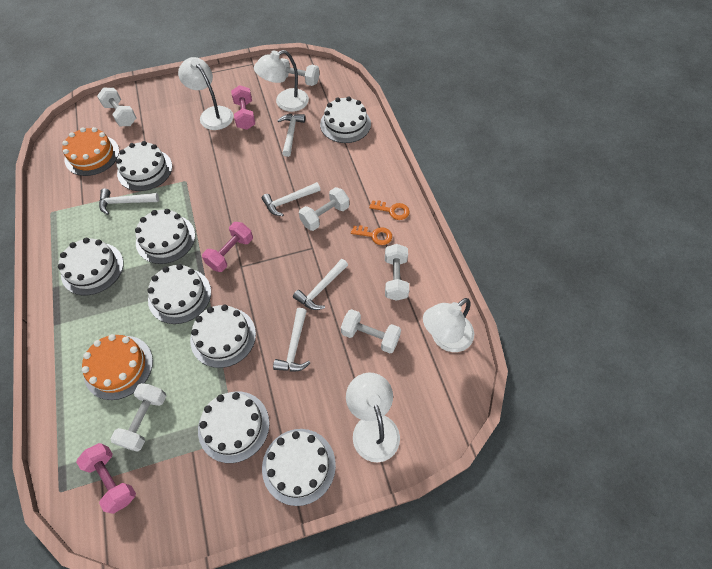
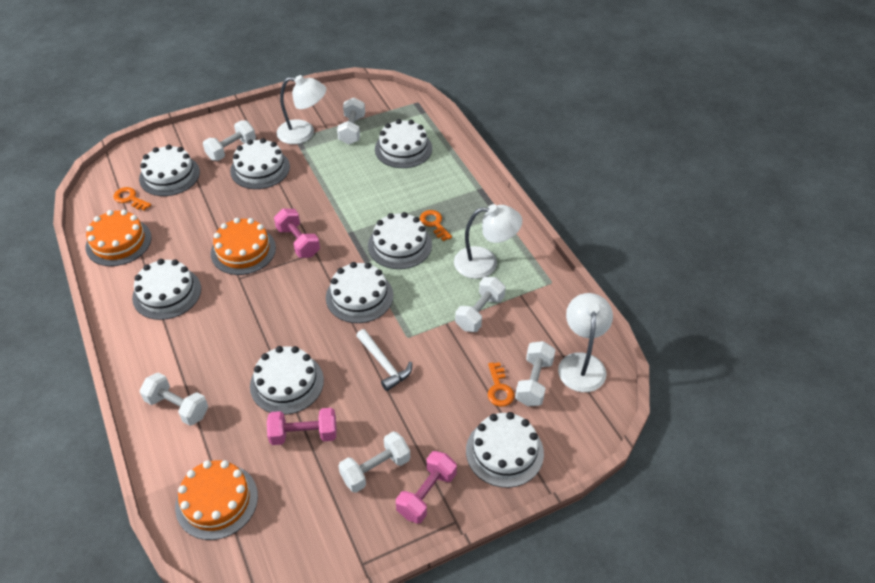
orange cake: [62,127,119,176] [82,334,153,400] = 2 -> [86,210,152,266] [175,460,258,540] [211,218,276,275] = 3
orange key: [351,225,392,245] [369,200,410,220] = 2 -> [113,187,151,211] [420,210,452,241] [488,362,515,407] = 3
white hammer: [99,189,159,215] [262,182,321,216] [273,308,310,372] [277,114,305,157] [293,259,348,310] = 5 -> [356,329,412,391] = 1
white lamp: [178,57,233,130] [254,50,309,112] [346,373,400,462] [423,298,474,352] = 4 -> [276,75,326,144] [454,204,522,279] [558,293,613,392] = 3

